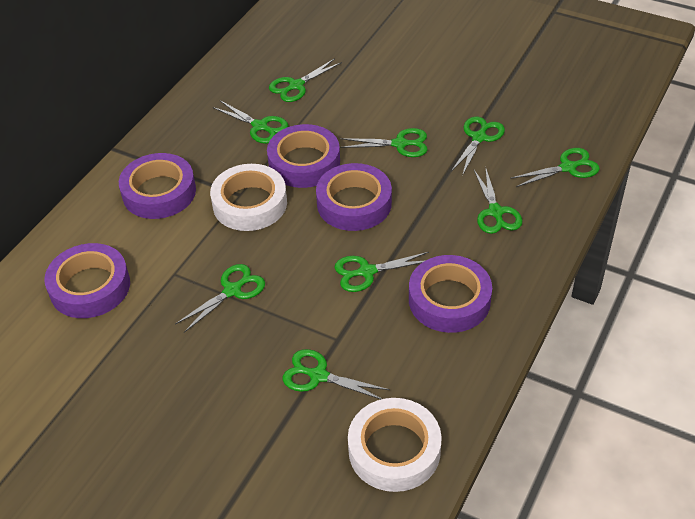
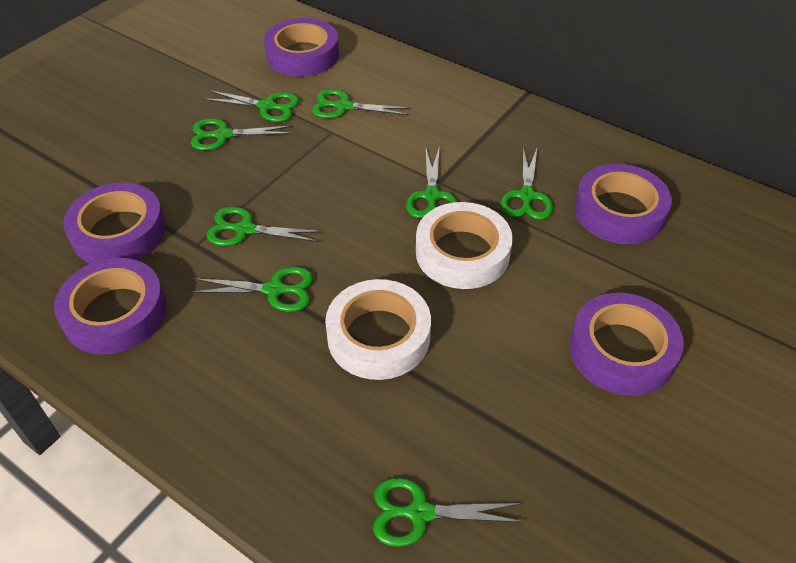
green scissors: [175,264,265,333] [213,101,288,144] [269,58,342,102] [283,349,390,399] [334,252,429,292] [340,128,427,157] [451,117,505,176] [474,166,523,234] [510,148,600,187] = 9 -> [191,119,292,151] [191,266,314,312] [204,90,300,122] [207,207,322,246] [312,89,410,119] [373,477,524,547] [406,149,458,218] [500,147,553,220] = 8

